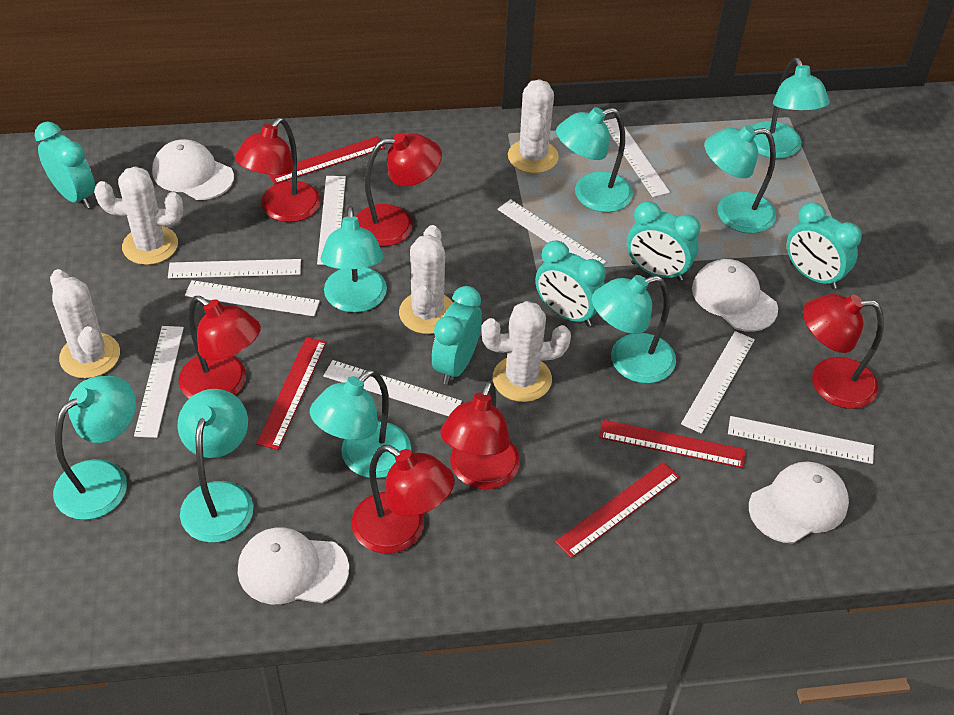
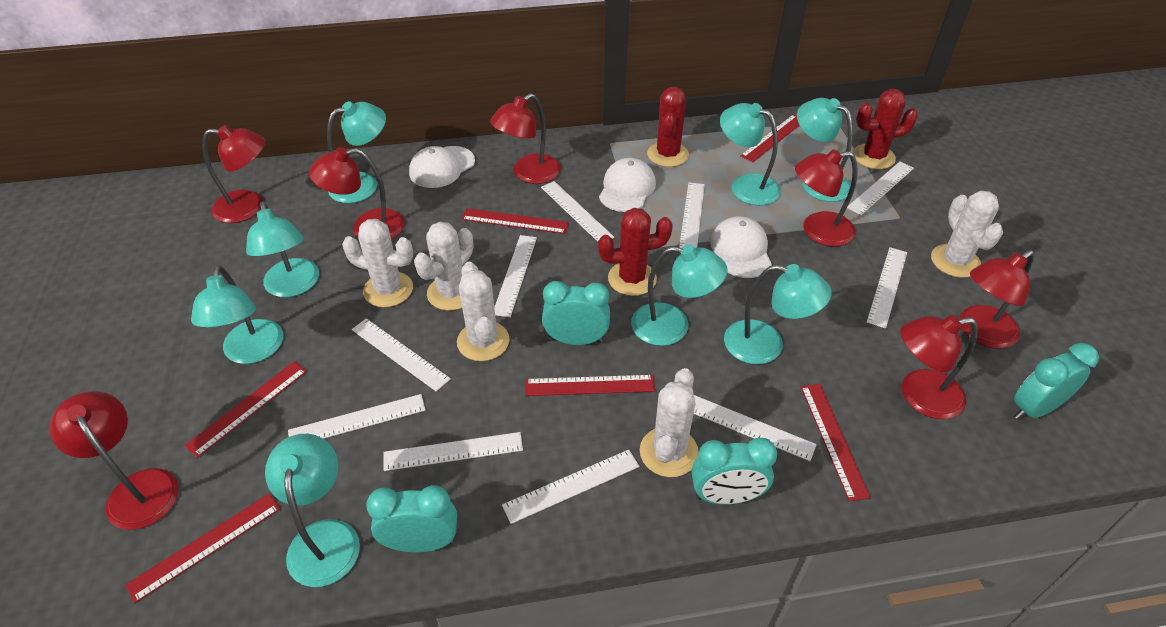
red cactus: none = 0 -> [598,208,673,296] [647,87,689,167] [853,89,918,169] = 3
red lamp: [178,296,261,399] [235,118,321,222] [352,445,455,554] [356,133,442,247] [441,381,520,489] [803,294,884,409] = 6 -> [49,391,179,530] [203,125,265,223] [309,147,405,239] [490,93,561,184] [795,149,857,247] [900,315,978,419] [959,250,1035,349] = 7
red ruler: [256,337,327,450] [268,136,385,184] [555,462,680,558] [599,420,746,468] = 4 -> [125,493,280,603] [184,361,307,458] [462,208,569,234] [525,375,655,396] [740,114,800,163] [801,384,871,501] = 6
turquoise clock: [35,122,95,209] [432,286,482,385] [535,241,606,326] [627,201,701,281] [787,202,862,289] = 5 -> [366,485,457,552] [542,281,610,345] [692,438,777,505] [1014,343,1099,420] = 4
white cap: [152,139,234,200] [238,527,349,604] [692,259,778,332] [749,462,849,544] = 4 -> [409,146,475,188] [599,158,656,212] [710,216,772,278] = 3
white ruler: [134,326,184,438] [168,259,301,279] [185,280,320,316] [317,176,346,265] [323,360,462,416] [498,199,606,264] [603,118,670,197] [681,331,755,434] [728,416,874,464] = 9 -> [288,394,426,439] [352,318,451,392] [383,432,523,471] [494,235,537,317] [502,450,640,524] [541,181,614,242] [679,182,705,248] [694,395,817,461] [847,161,914,215] [867,247,907,329] = 10

